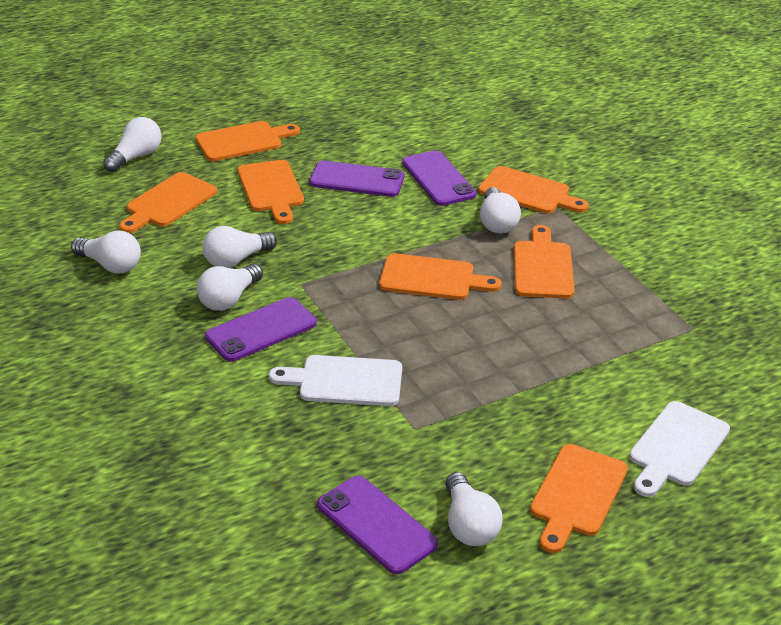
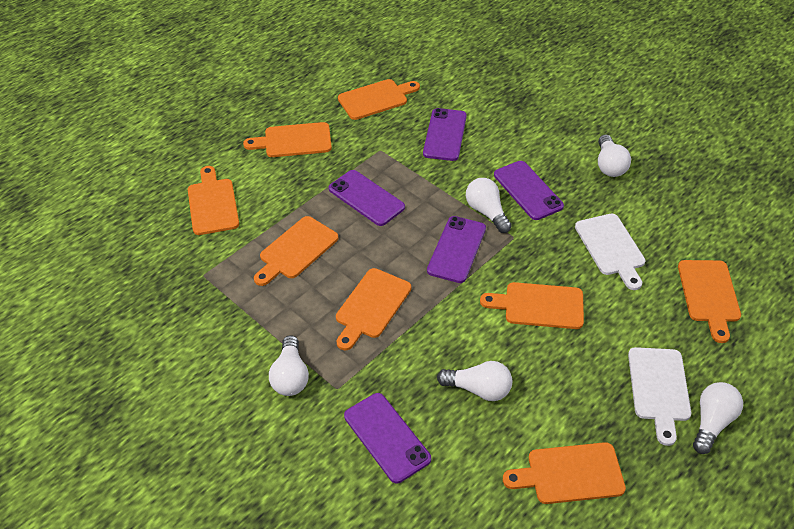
orange cutting board: [119,172,217,233] [195,121,300,161] [237,160,304,224] [379,253,502,300] [478,166,589,213] [514,225,575,299] [530,444,628,553] = 7 -> [188,166,239,235] [243,122,332,157] [254,216,338,286] [336,268,411,351] [338,79,420,120] [480,282,584,329] [503,442,626,504] [678,260,741,343] = 8
purple phone: [205,297,317,362] [309,161,404,197] [317,476,438,574] [402,150,476,206] = 4 -> [329,170,405,226] [344,393,431,483] [423,108,467,161] [427,216,486,283] [494,161,564,220] = 5
white light bulb: [71,230,141,274] [103,117,161,172] [197,264,263,311] [203,226,277,268] [445,472,503,546] [480,187,521,233] = 6 -> [269,335,309,396] [437,361,512,401] [466,178,512,233] [598,134,631,177] [693,382,743,454] = 5

